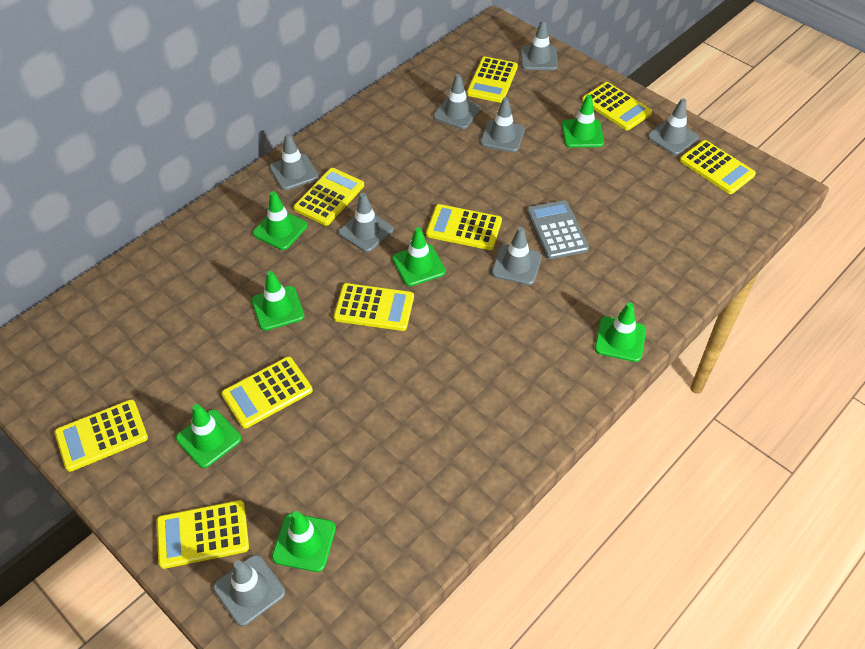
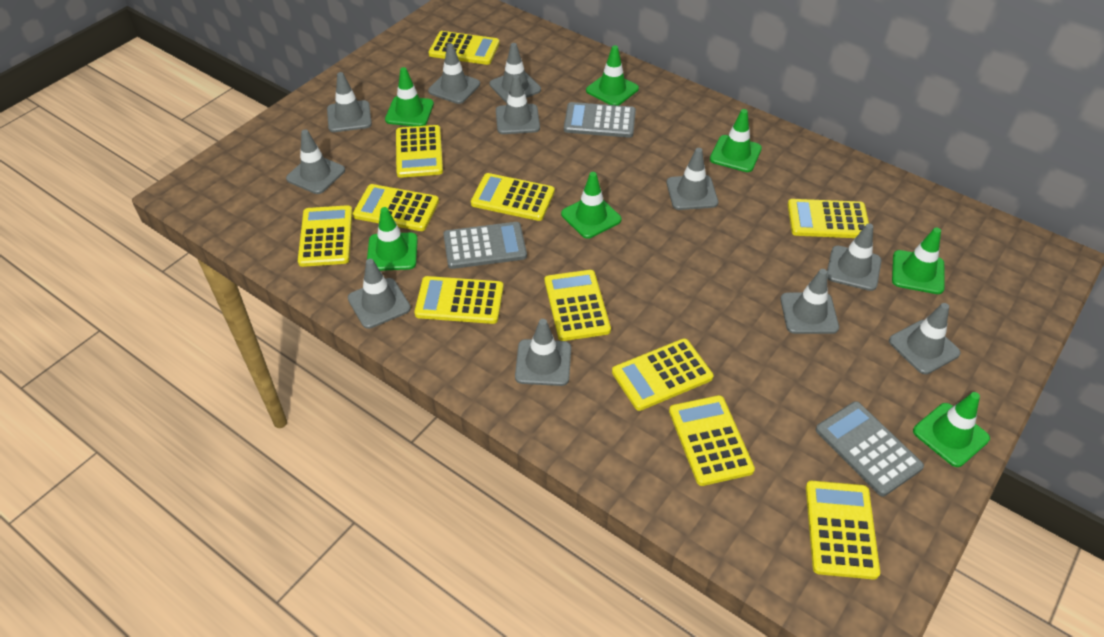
grey calculator: [527,200,589,259] = 1 -> [443,222,527,269] [564,102,636,138] [816,401,924,496] = 3
grey traffic cone: [213,555,285,626] [269,133,319,190] [338,193,394,252] [433,74,481,129] [480,97,525,152] [492,227,542,285] [521,20,558,70] [648,98,699,155] = 8 -> [286,129,345,194] [327,72,372,132] [348,259,411,329] [428,43,480,104] [489,43,541,103] [496,75,540,134] [515,319,571,386] [667,148,718,210] [780,269,839,334] [827,223,882,291] [889,303,961,374] = 11
yellow calculator: [55,399,148,472] [157,500,249,569] [221,357,313,429] [294,168,364,226] [333,283,414,331] [426,204,502,250] [467,57,518,103] [582,82,652,131] [680,140,756,194] = 9 -> [298,205,352,267] [353,184,439,231] [396,125,443,178] [414,276,503,324] [429,31,499,65] [471,173,555,221] [545,270,611,341] [612,338,713,411] [669,395,755,486] [788,199,869,238] [806,481,880,580] = 11

